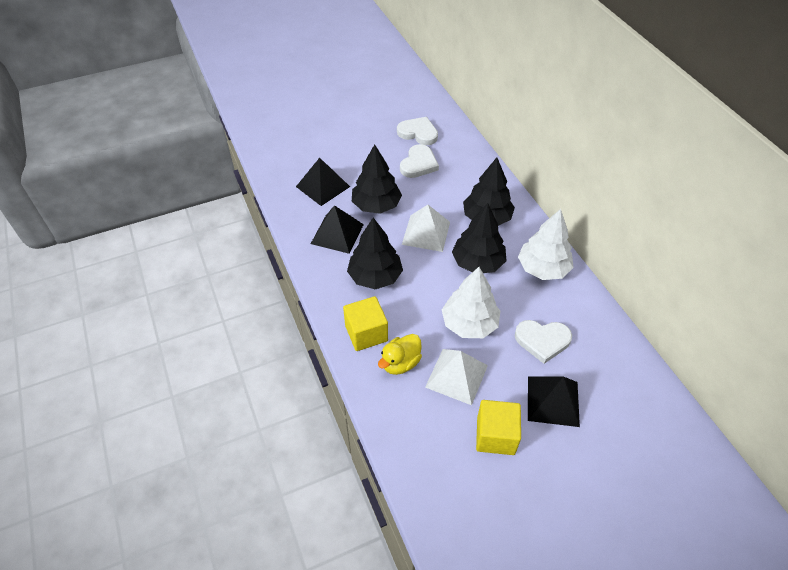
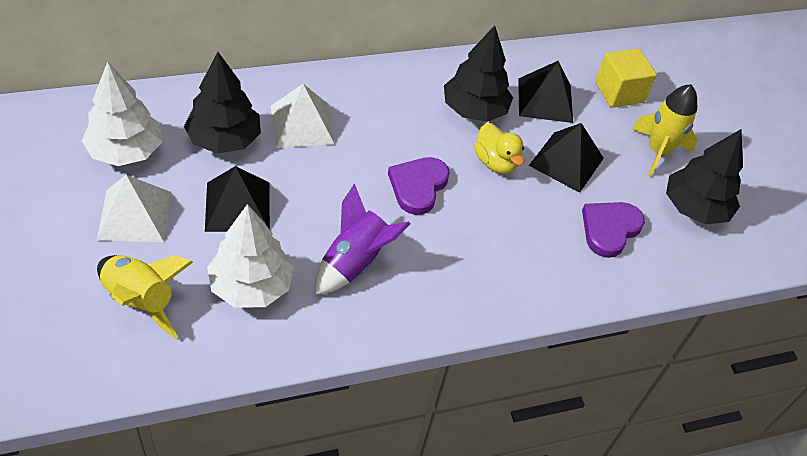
black tree: [347,218,403,289] [352,144,402,214] [452,203,506,273] [463,158,515,226] = 4 -> [184,52,261,154] [444,25,513,122] [666,129,743,224] = 3
purple heart: none = 0 -> [388,157,450,215] [582,202,645,258] = 2
purple rocket: none = 0 -> [315,183,410,295] = 1
white heart: [397,117,438,145] [400,144,439,178] [515,320,572,364] = 3 -> none = 0
yellow cube: [343,296,388,351] [476,400,521,455] = 2 -> [595,48,657,108] = 1
yellow rocket: none = 0 -> [97,255,193,339] [632,84,697,177] = 2

